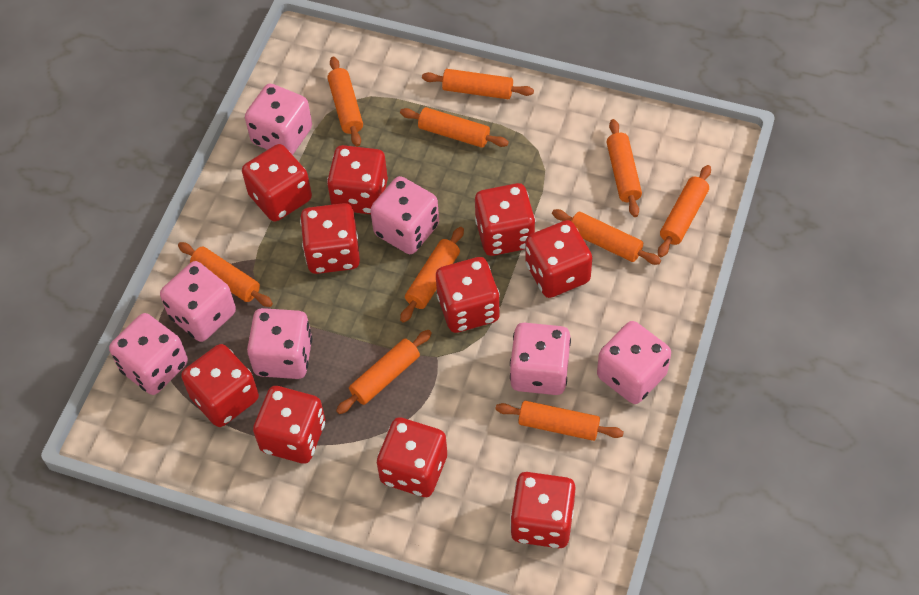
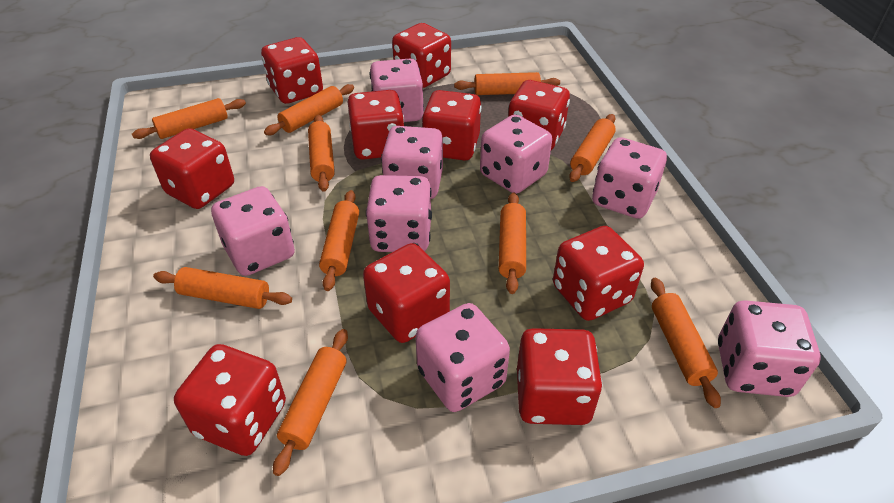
pink dice: [109,313,188,395] [160,261,236,342] [245,84,312,155] [247,308,312,379] [370,176,439,254] [510,323,571,395] [597,321,671,404] = 7 -> [211,186,295,276] [366,175,432,252] [370,59,424,122] [381,126,443,199] [415,303,510,412] [480,114,552,194] [592,138,667,219] [718,300,820,397] = 8

